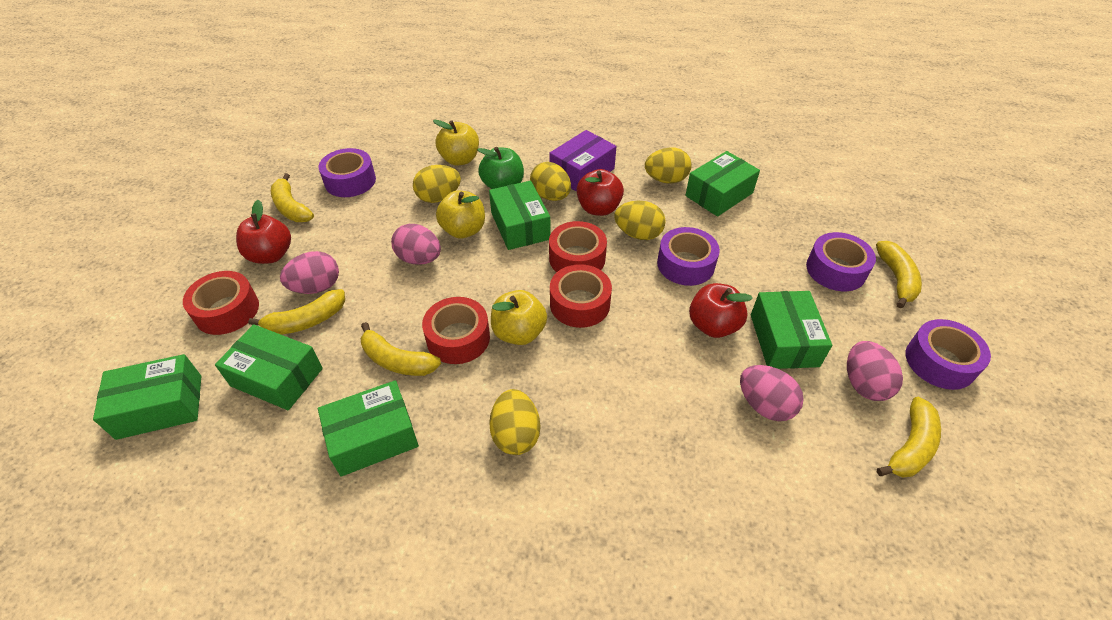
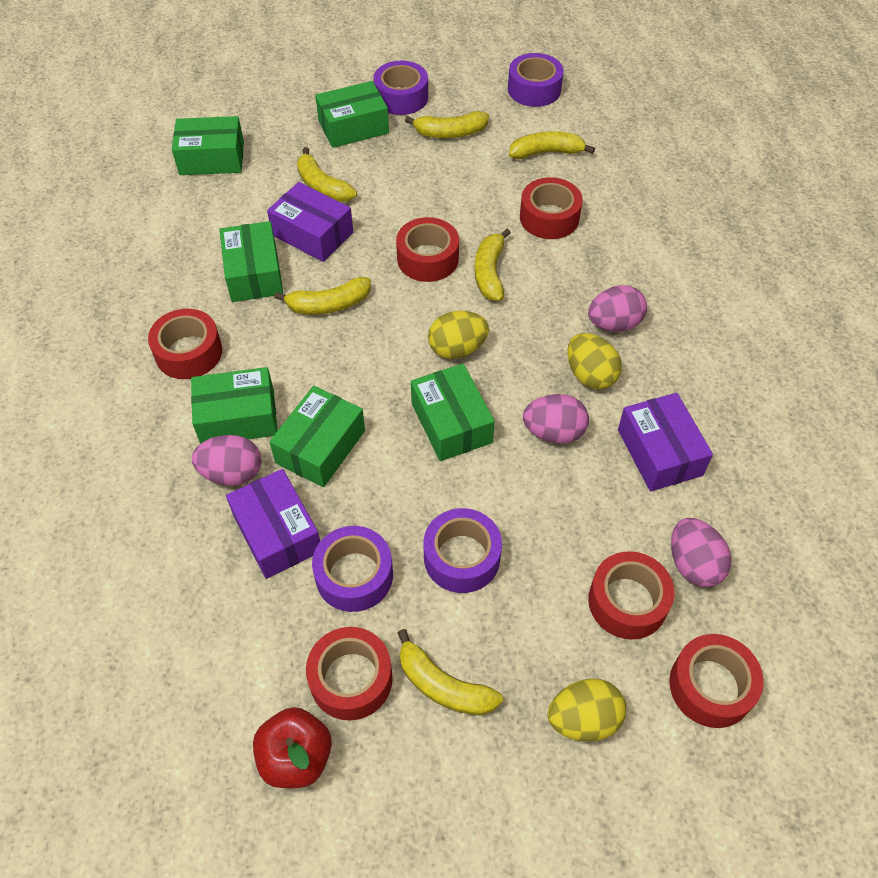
green apple: [477,147,524,189] = 1 -> none = 0
purple box: [549,130,616,192] = 1 -> [226,469,320,579] [267,182,353,262] [618,393,713,491] = 3
red apple: [236,200,291,264] [577,169,624,216] [689,283,753,338] = 3 -> [253,707,332,788] = 1
red tape: [183,271,259,335] [422,297,490,364] [549,221,607,272] [550,264,612,328] = 4 -> [148,309,222,379] [306,627,393,720] [396,217,459,282] [520,177,583,239] [588,551,674,640] [669,634,764,728] = 6
yellow apple: [433,120,479,166] [436,191,485,238] [491,290,547,345] = 3 -> none = 0
yellow banana: [248,289,345,335] [271,173,314,222] [361,322,441,376] [876,241,922,308] [877,397,941,477] = 5 -> [274,277,371,315] [297,147,357,202] [397,629,503,715] [405,111,489,138] [475,229,511,301] [509,131,595,159] = 6
yellow egg: [413,165,461,203] [489,389,540,455] [530,162,571,201] [614,201,665,240] [645,147,692,183] = 5 -> [428,311,489,359] [548,678,626,741] [567,333,622,389] = 3

